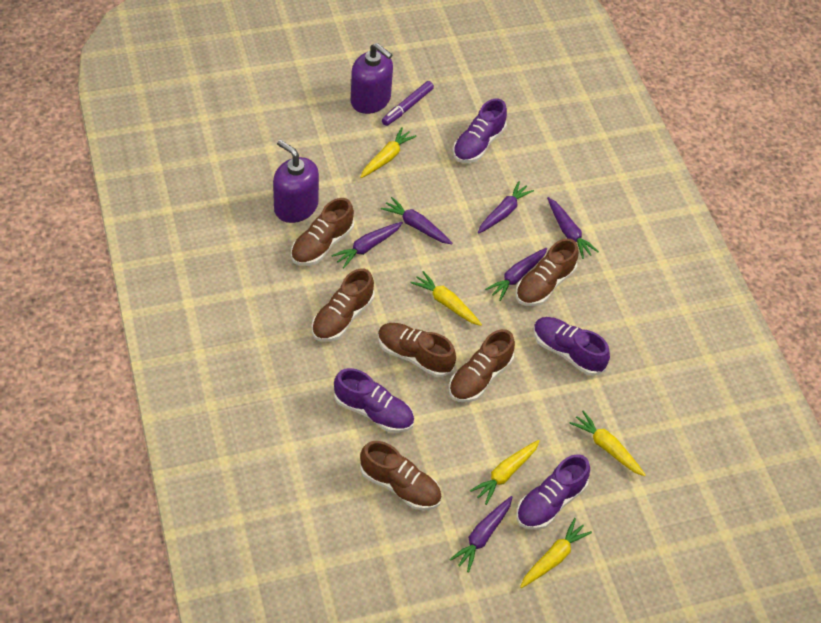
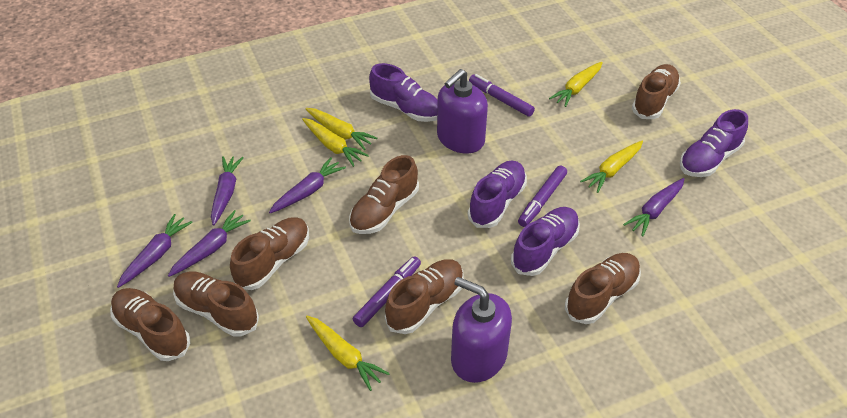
brown shoe: [291,198,354,266] [312,268,375,342] [360,441,442,510] [378,323,456,377] [449,329,515,402] [516,238,579,306] = 6 -> [110,288,190,361] [173,271,259,337] [230,217,309,290] [349,155,419,234] [385,259,464,334] [565,253,641,324] [632,64,681,119] = 7
purple carrot: [331,222,403,268] [381,197,453,244] [449,496,512,573] [478,181,534,234] [485,248,547,301] [547,197,599,259] = 6 -> [117,214,193,288] [168,210,251,277] [211,156,244,225] [269,157,346,213] [623,178,684,237] = 5
purple marker: [382,81,434,126] = 1 -> [353,256,421,327] [469,74,535,117] [518,166,567,227] = 3

